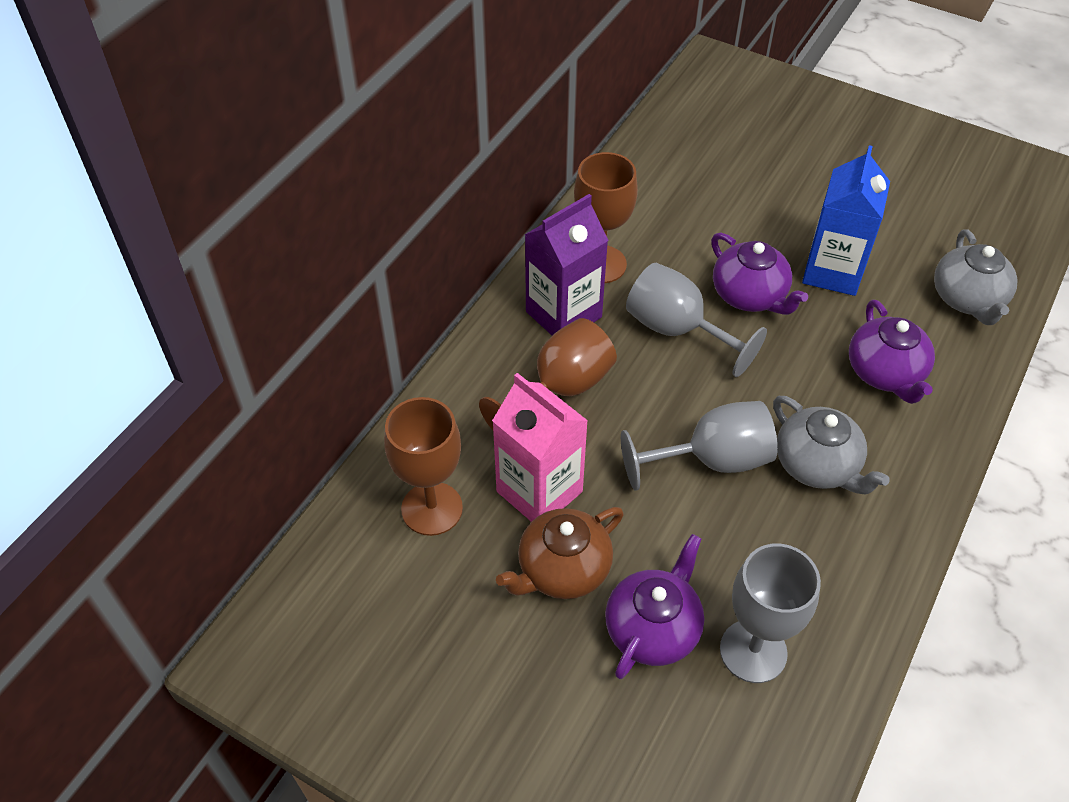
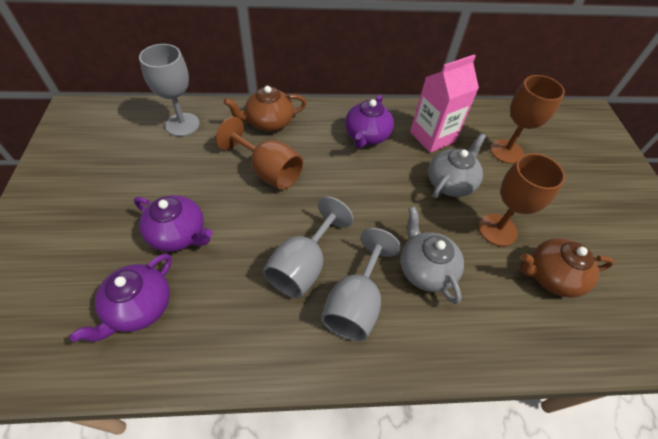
blue carton: [802,145,890,296] = 1 -> none = 0
brown teapot: [496,507,624,599] = 1 -> [224,86,306,132] [519,238,614,298] = 2
purple carton: [525,194,608,335] = 1 -> none = 0

